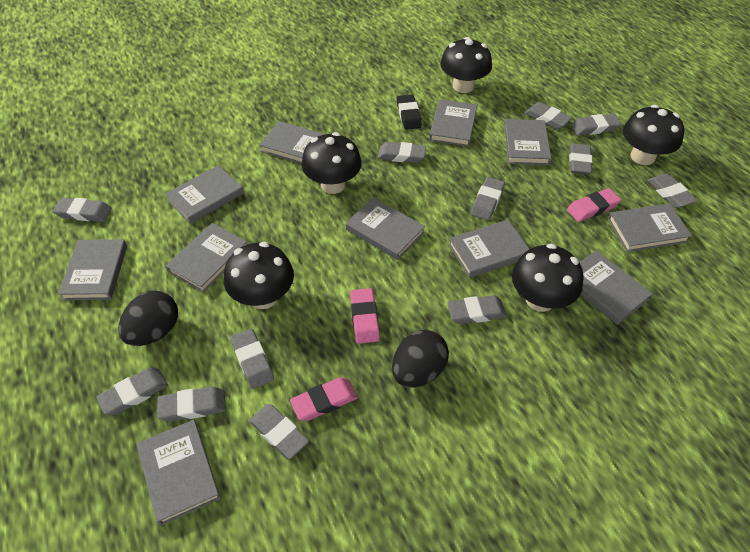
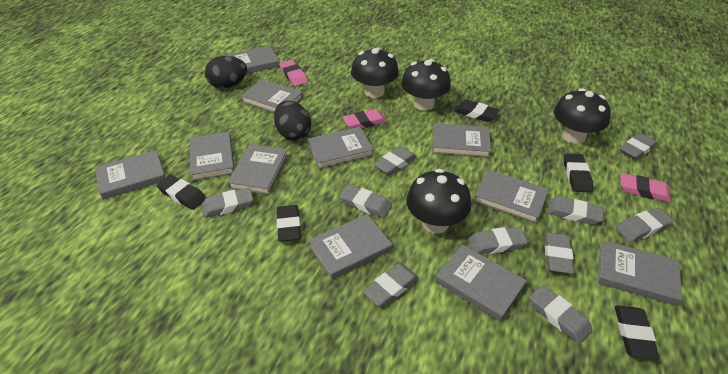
black eraser: [397,94,422,130] = 1 -> [157,175,206,210] [277,205,301,242] [455,100,500,122] [564,154,593,192] [615,305,660,360] = 5
black mushroom: [224,242,294,309] [301,132,362,194] [440,37,492,93] [512,244,584,312] [623,105,684,165] = 5 -> [351,47,399,98] [401,59,451,111] [406,169,471,234] [554,88,611,144] = 4
grey eraser: [53,198,111,222] [97,368,168,415] [157,386,226,422] [230,328,274,389] [249,404,309,459] [378,142,426,163] [447,295,507,324] [471,177,505,221] [524,102,572,129] [569,143,592,174] [571,114,621,136] [647,173,697,208] = 12 -> [201,187,253,218] [339,184,392,218] [363,263,419,307] [374,146,417,175] [468,227,528,254] [529,285,592,344] [545,232,574,274] [546,196,604,225] [616,208,673,242] [619,133,657,160] = 10

